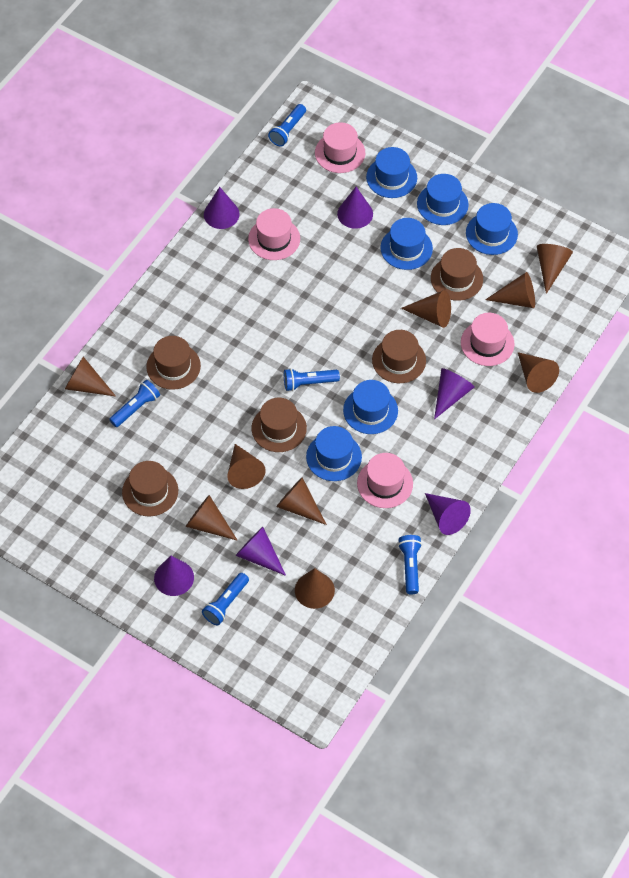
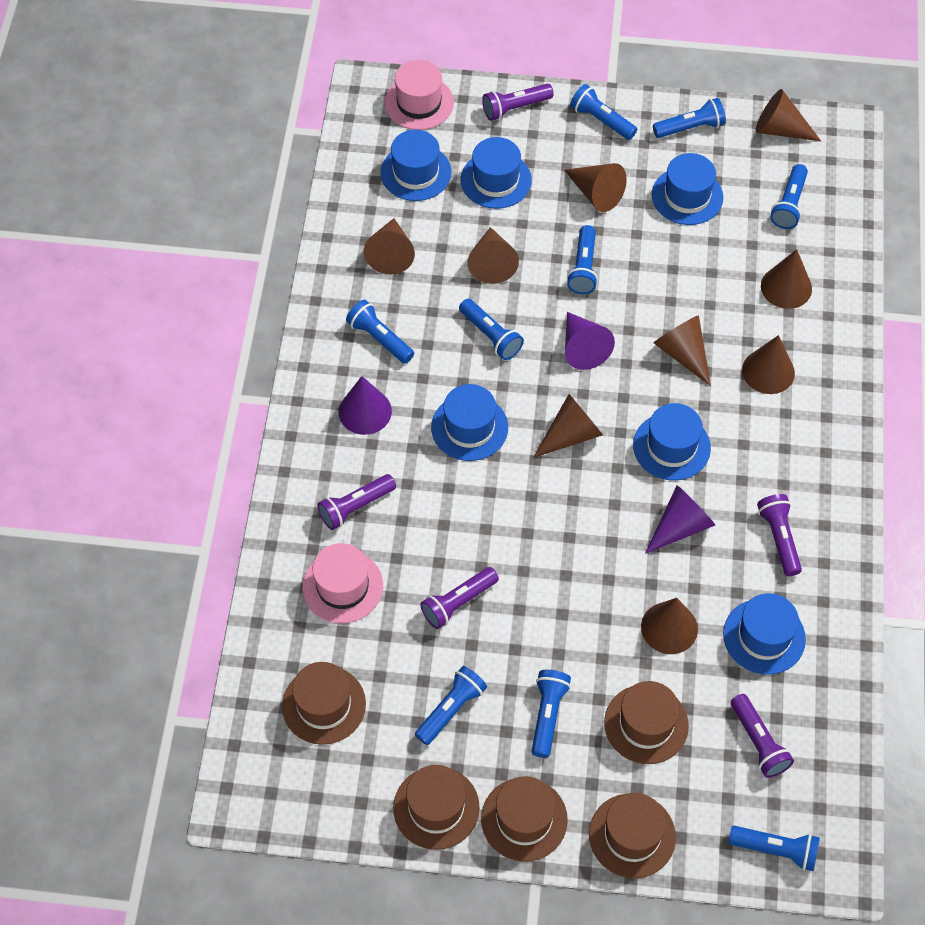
blue flashlight: [109,380,160,427] [202,573,249,625] [268,104,306,147] [284,368,340,391] [398,535,422,594] = 5 -> [346,299,414,364] [415,666,487,745] [459,299,524,360] [532,670,571,758] [567,225,598,294] [570,84,637,140] [653,98,726,138] [728,826,820,871] [770,164,808,229] = 9
pink hat: [248,208,300,260] [315,122,365,173] [357,453,413,508] [461,313,515,366] = 4 -> [302,543,383,623] [385,60,454,130] = 2
purple cone: [154,556,194,596] [204,187,240,229] [236,527,286,576] [337,187,373,229] [425,493,471,535] [434,368,474,420] = 6 -> [339,376,392,435] [565,312,615,370] [645,485,715,554] = 3
purple flashlight: none = 0 -> [317,474,396,530] [420,567,499,629] [482,84,554,121] [731,694,794,778] [757,494,802,576] = 5

